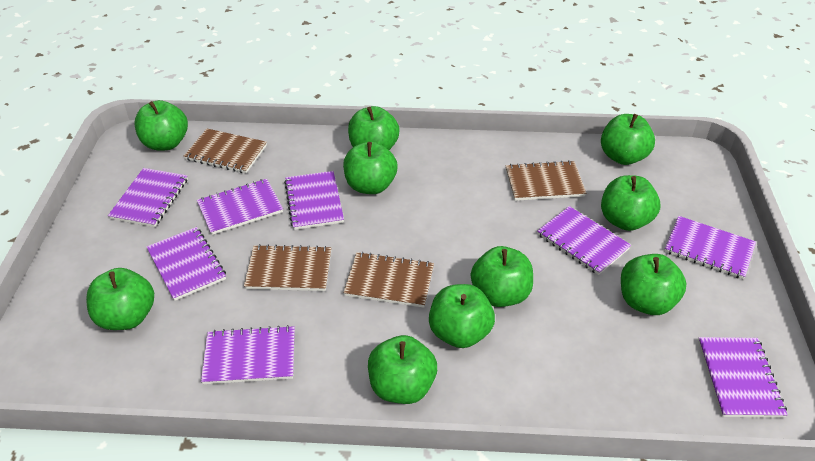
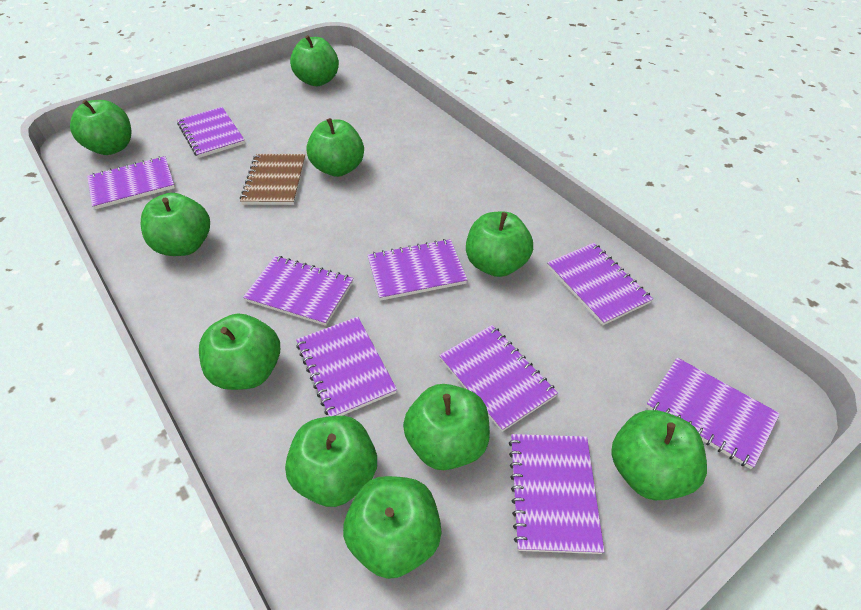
brown notebook: [184,129,267,173] [244,244,331,291] [343,252,434,308] [506,160,586,201] = 4 -> [240,154,306,205] = 1
purple notebook: [108,168,188,227] [146,227,226,301] [197,179,283,235] [201,325,295,384] [284,171,344,230] [537,206,631,275] [664,216,756,279] [698,337,788,418] = 8 -> [87,156,175,209] [177,107,245,158] [243,256,354,326] [296,317,397,416] [368,239,467,301] [439,325,558,432] [509,434,604,554] [547,243,653,325] [646,358,780,469] = 9

